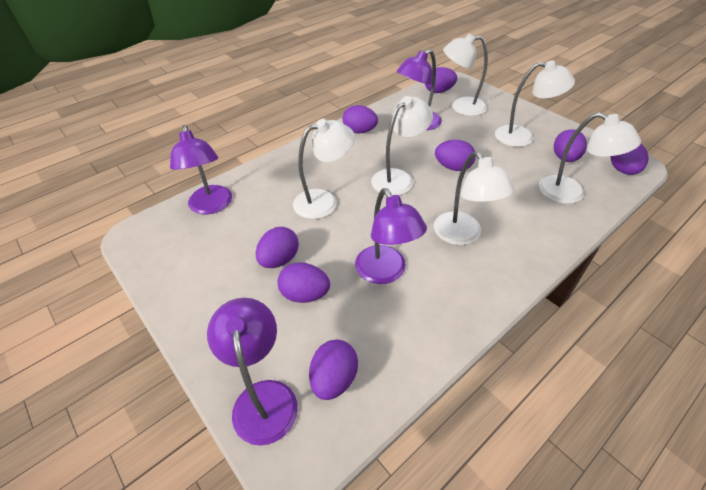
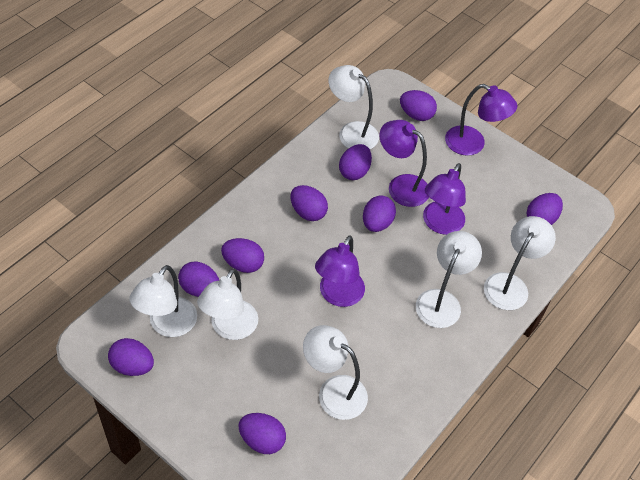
purple egg: [256,227,299,268] [278,262,330,303] [309,340,358,400] [342,105,378,133] [425,67,457,93] [435,140,476,171] [554,129,587,162] [611,144,649,175] = 8 -> [108,338,154,376] [178,261,220,297] [221,238,264,273] [239,413,286,454] [290,185,328,221] [339,144,372,180] [363,195,396,232] [400,90,437,121] [527,193,563,225] = 9

